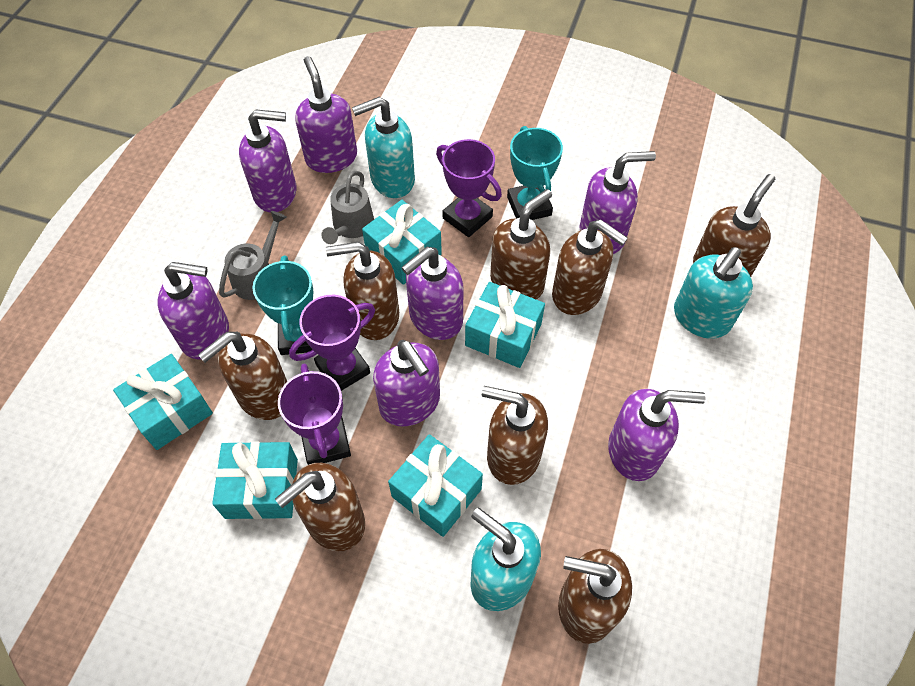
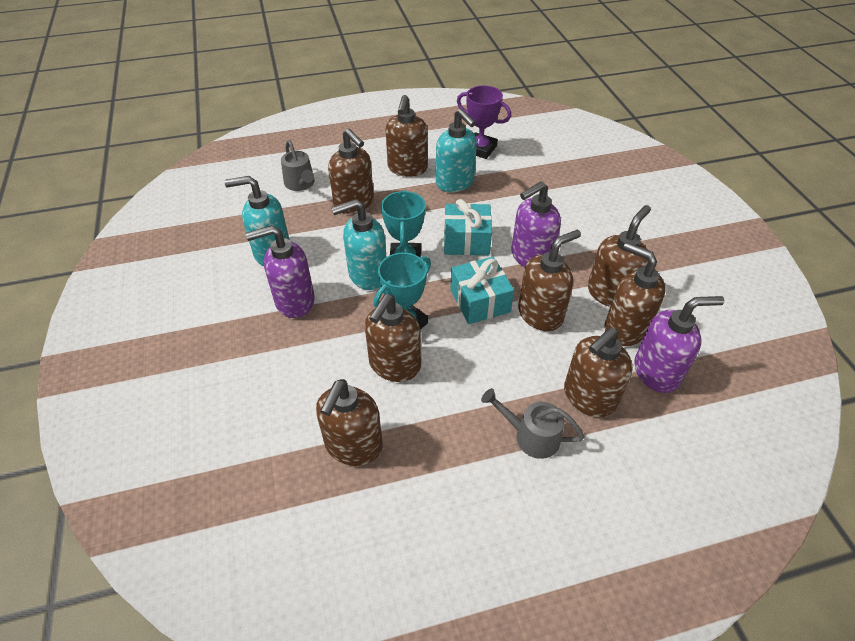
purple soap dispenser: [157,262,229,359] [239,109,297,212] [295,56,357,173] [373,340,440,426] [401,247,463,340] [580,151,656,254] [608,389,705,481] = 7 -> [245,225,315,318] [511,181,561,267] [634,296,724,393] = 3
purple trophy: [278,363,351,465] [289,295,375,391] [436,139,502,237] = 3 -> [457,85,511,159] = 1
turquoise gift: [113,354,213,450] [212,442,298,519] [362,200,442,285] [388,434,483,537] [465,282,545,368] = 5 -> [444,199,492,255] [450,257,514,324] = 2

